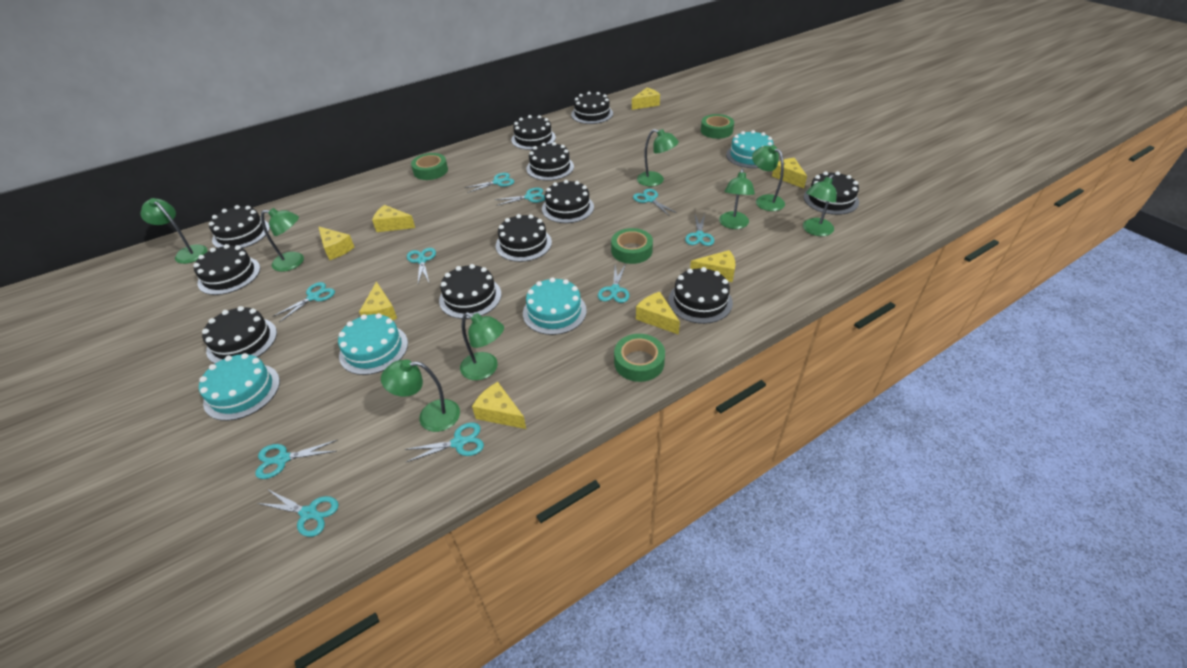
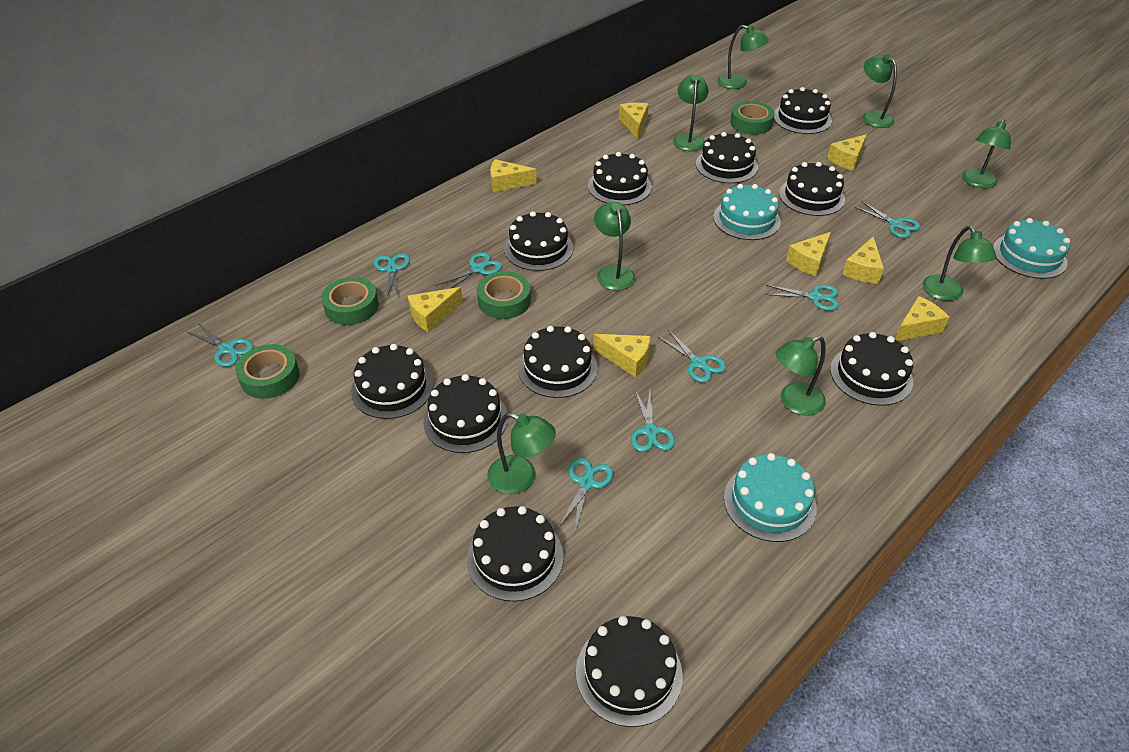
turquoise cake: [199,353,280,421] [338,313,408,375] [523,277,587,335] [726,130,773,168] = 4 -> [713,184,781,240] [724,453,817,542] [993,218,1070,279] = 3
turquoise scissors: [255,440,337,479] [257,489,339,537] [272,282,335,322] [404,422,484,462] [407,248,436,283] [464,173,514,193] [495,188,545,206] [598,264,630,303] [633,189,677,215] [685,214,714,246] = 10 -> [187,323,254,367] [374,253,410,300] [435,252,502,289] [558,458,613,532] [631,390,675,452] [657,330,726,383] [765,285,839,311] [854,201,920,238] = 8

